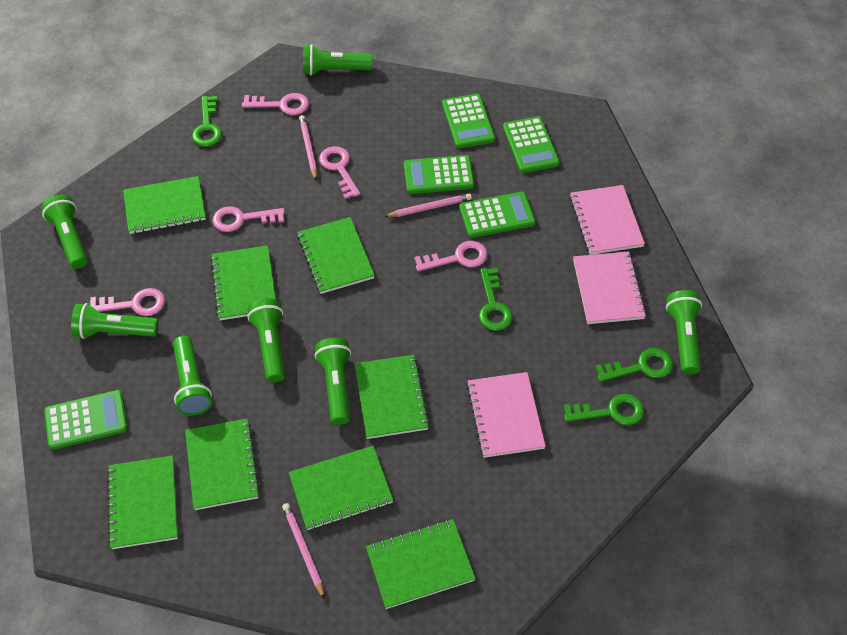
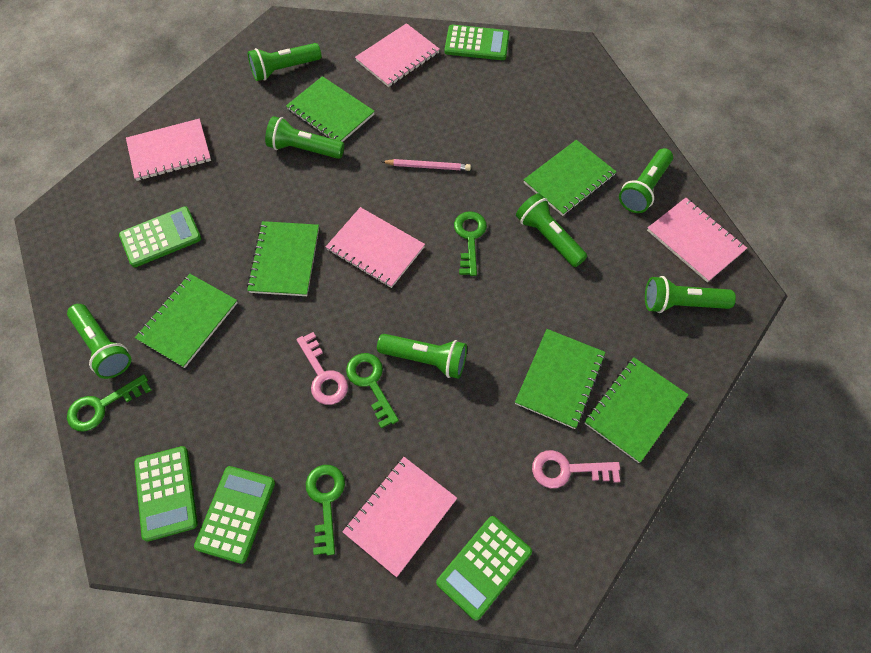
green notebook: [107,456,178,549] [123,176,206,234] [185,419,260,510] [210,245,276,320] [289,446,393,530] [297,217,375,294] [355,355,430,439] [366,519,476,609] = 8 -> [135,274,238,368] [247,221,319,296] [286,76,375,142] [515,329,606,429] [523,140,616,216] [584,357,689,463] = 6
pink key: [90,288,165,316] [213,206,285,232] [242,93,309,115] [319,146,360,199] [414,241,488,272] = 5 -> [296,332,348,405] [532,450,620,488] = 2
pink notebook: [466,372,546,458] [570,185,645,255] [573,251,646,324] = 3 -> [126,119,211,181] [326,207,425,288] [342,457,457,577] [355,23,440,87] [647,198,747,282] = 5
pink pencil: [282,503,325,599] [299,115,317,180] [384,194,472,217] = 3 -> [381,159,471,171] = 1

